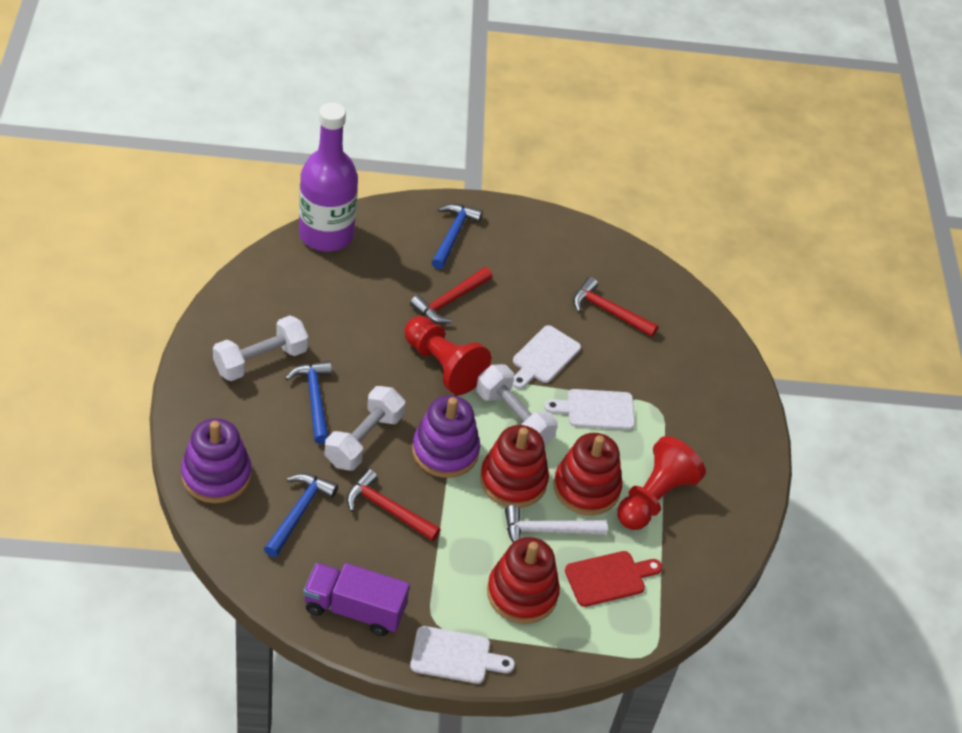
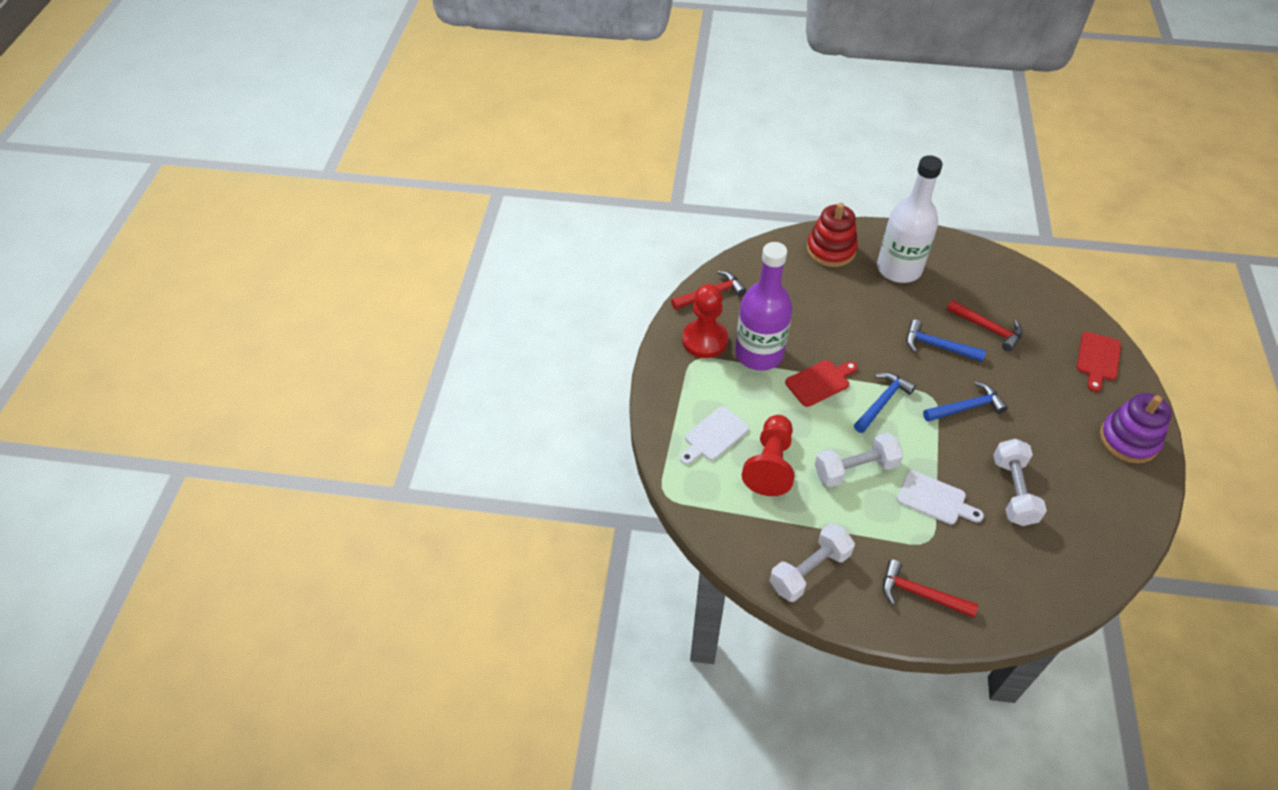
purple stacking toy: [181,418,252,503] [412,395,480,478] = 2 -> [1100,393,1172,463] = 1
purple truck: [303,563,410,636] = 1 -> none = 0
red cutting board: [565,551,662,607] = 1 -> [785,360,858,407] [1077,332,1121,392] = 2
red stacking toy: [480,425,549,508] [487,537,560,624] [553,433,622,515] = 3 -> [807,203,858,267] = 1
white bottle: none = 0 -> [877,155,943,283] = 1
white cutting board: [410,626,515,684] [512,325,581,389] [544,389,635,430] = 3 -> [680,406,749,465] [897,470,984,525] = 2
white hammer: [505,505,607,542] = 1 -> none = 0

